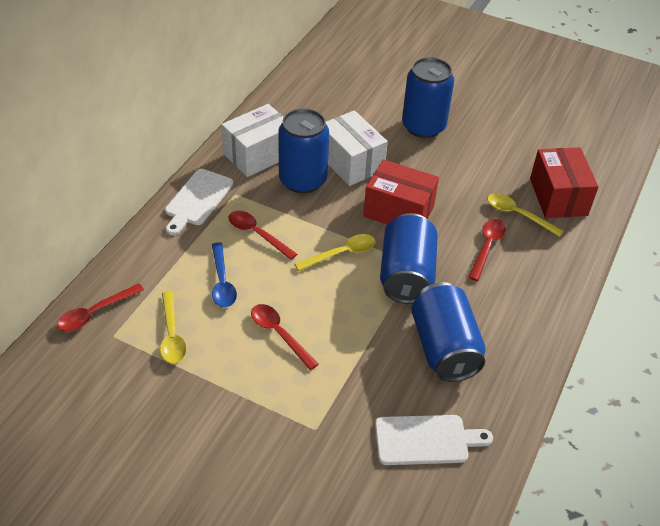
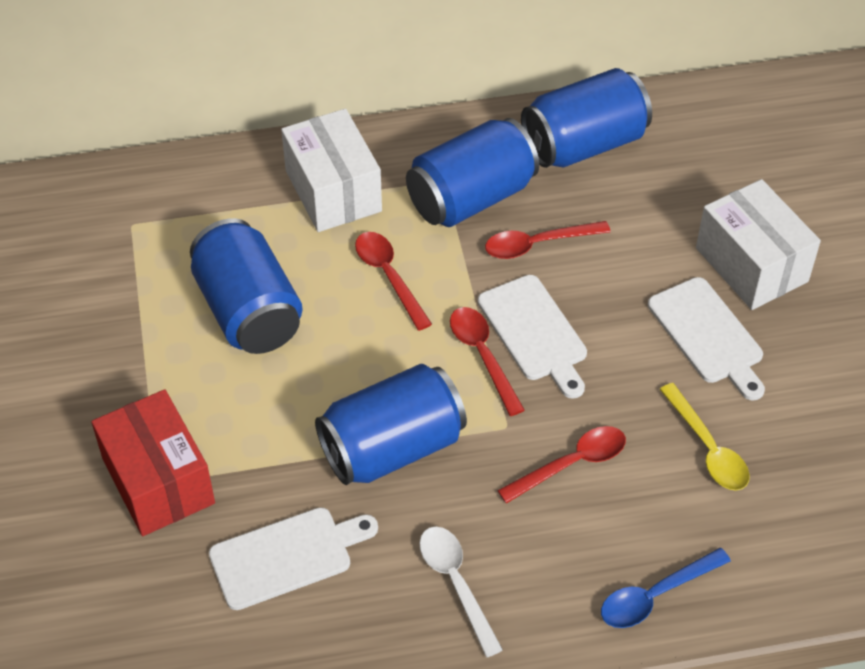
red box: [363,159,439,225] [530,147,598,218] = 2 -> [91,389,215,536] = 1
white cutting board: [165,169,233,235] [375,415,493,465] = 2 -> [209,507,378,610] [478,275,587,399] [648,277,765,401] = 3
white spoon: none = 0 -> [419,526,503,657] = 1
yellow spoon: [160,291,187,364] [295,234,376,271] [487,193,564,237] = 3 -> [659,383,750,491] = 1

